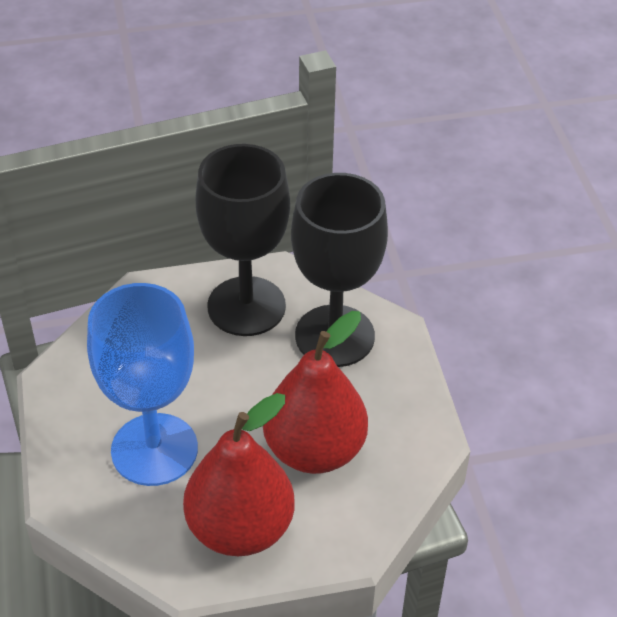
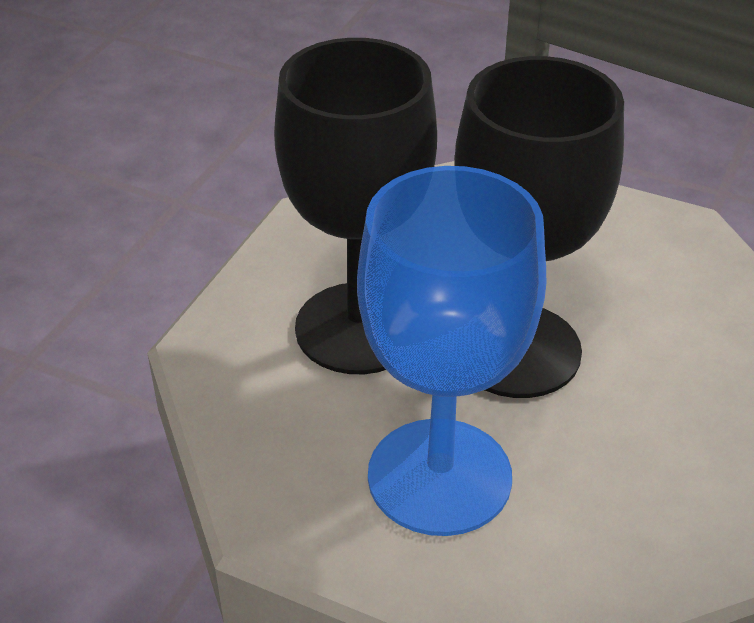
red pear: [183,393,294,556] [263,311,368,474] = 2 -> none = 0

